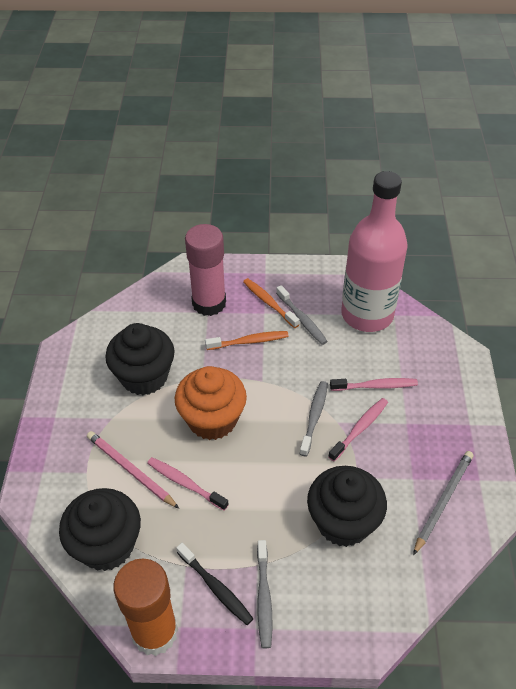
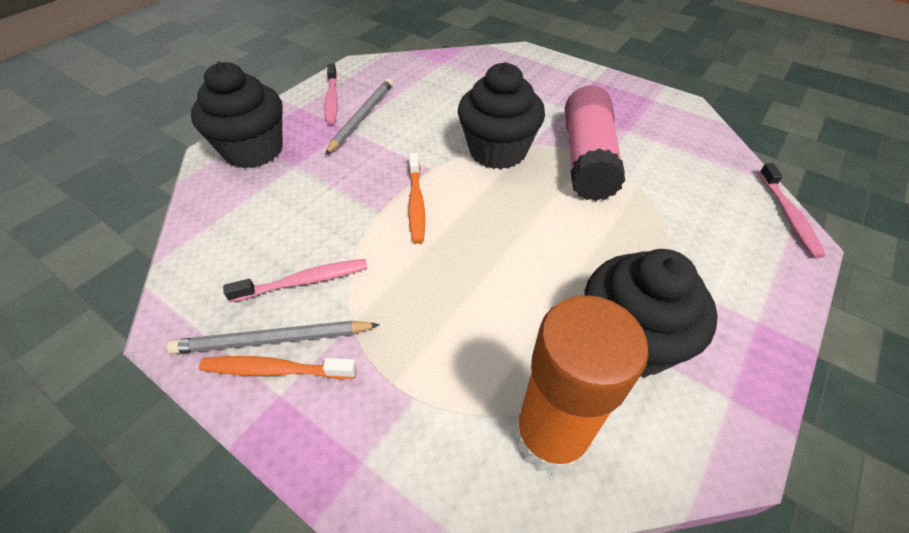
black toothbrush: [176,543,254,625] = 1 -> none = 0
grey pencil: [413,451,473,555] = 1 -> [167,320,380,354] [325,79,393,155] = 2
grey toothbrush: [257,540,272,648] [276,285,327,345] [300,381,328,457] = 3 -> none = 0
orange cupcake: [175,366,247,440] = 1 -> none = 0
pink bottle: [341,171,408,332] = 1 -> none = 0
pink pencil: [87,431,179,509] = 1 -> none = 0

